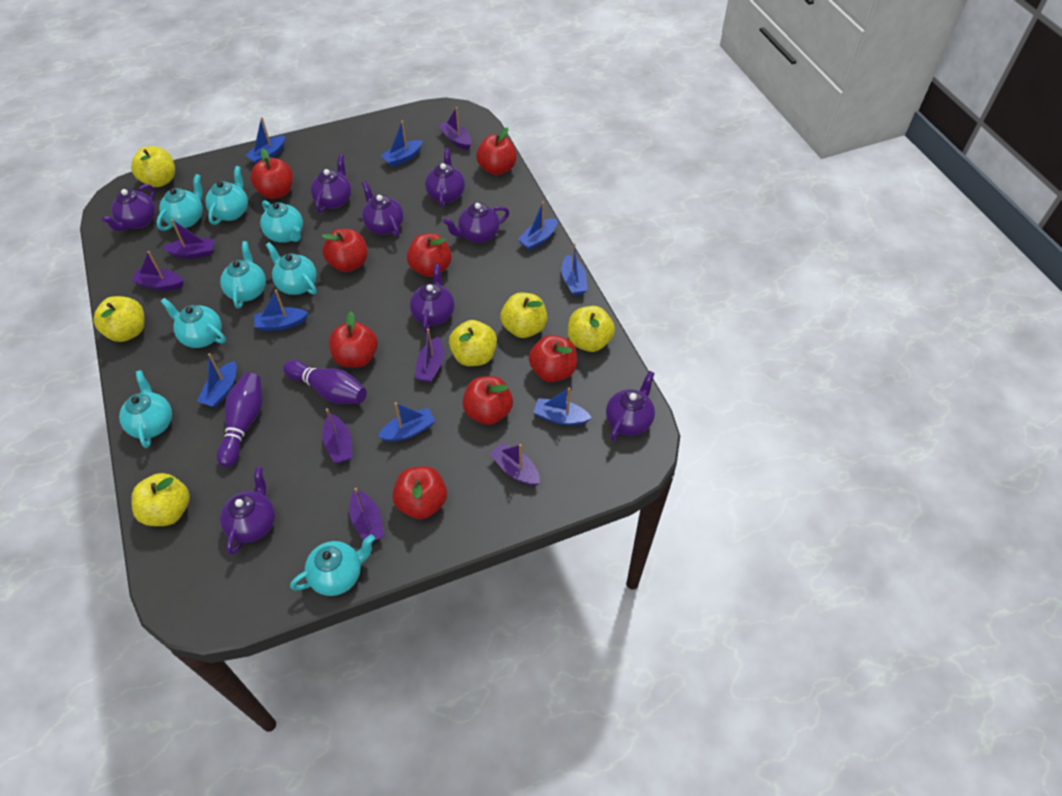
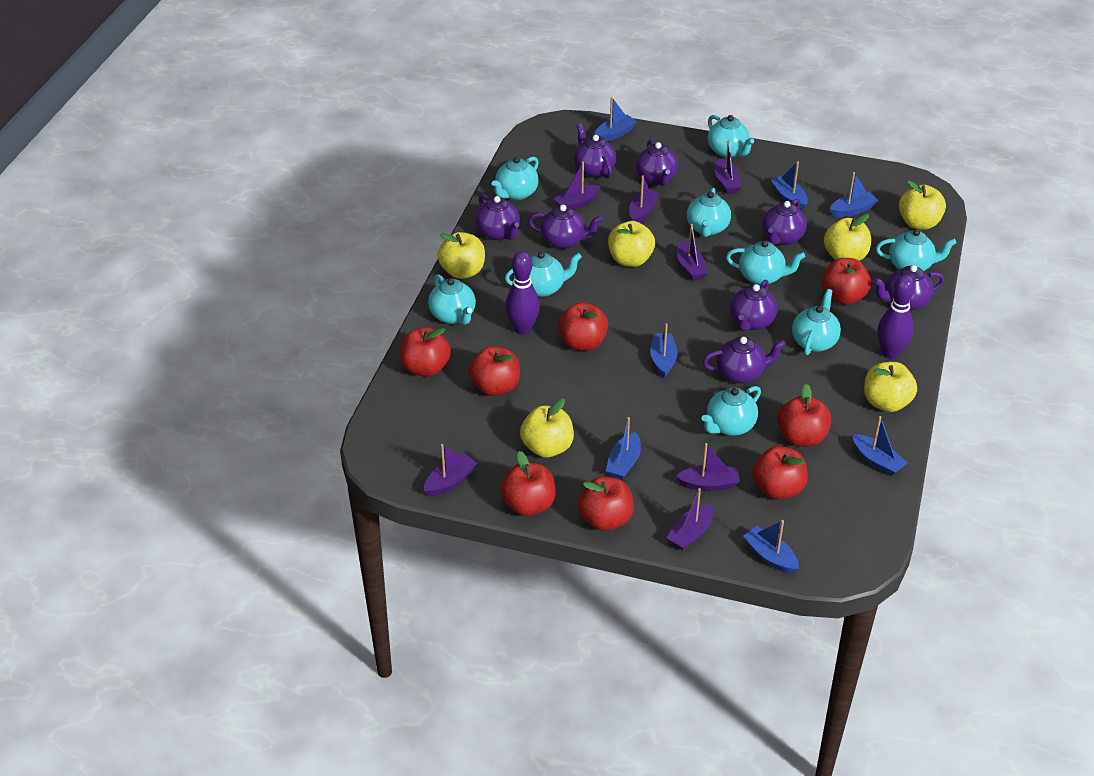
blue boat: [197,353,237,408] [245,117,285,164] [254,290,308,331] [378,402,435,442] [381,120,422,167] [517,201,558,251] [533,387,592,426] [561,243,588,296] = 8 -> [594,97,637,141] [606,417,641,480] [650,323,677,378] [743,520,799,574] [770,161,808,210] [830,172,878,217] [853,416,907,476] = 7
turquoise teapot: [119,370,172,448] [156,174,203,231] [160,298,226,348] [205,166,248,225] [220,241,266,308] [260,200,303,243] [266,242,317,295] [290,535,375,596] = 8 -> [428,274,476,325] [492,157,539,200] [505,252,582,297] [687,188,731,237] [701,386,761,436] [708,115,754,157] [726,240,805,285] [792,289,841,355] [876,229,956,271] = 9

